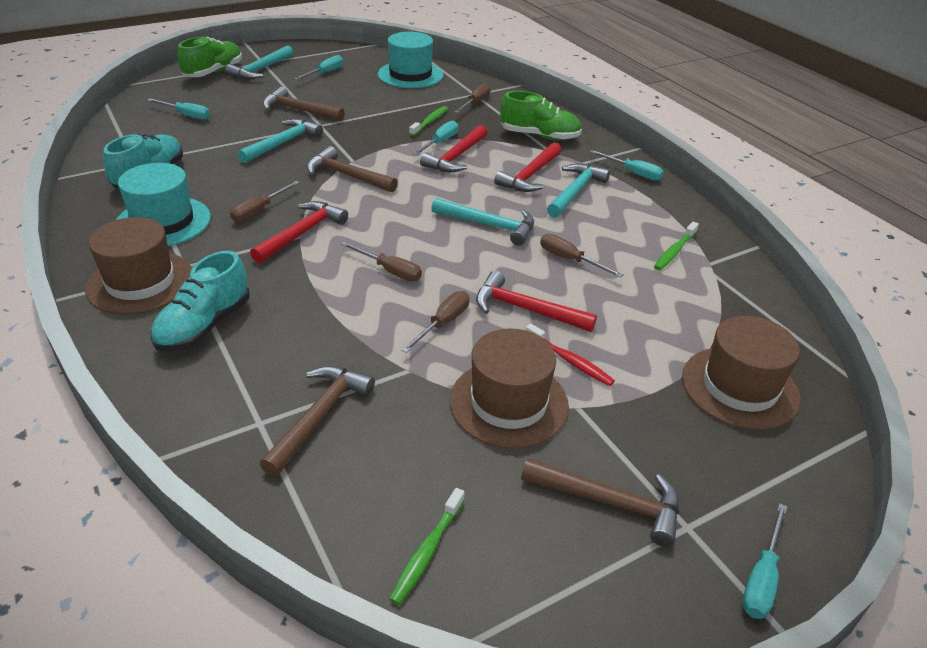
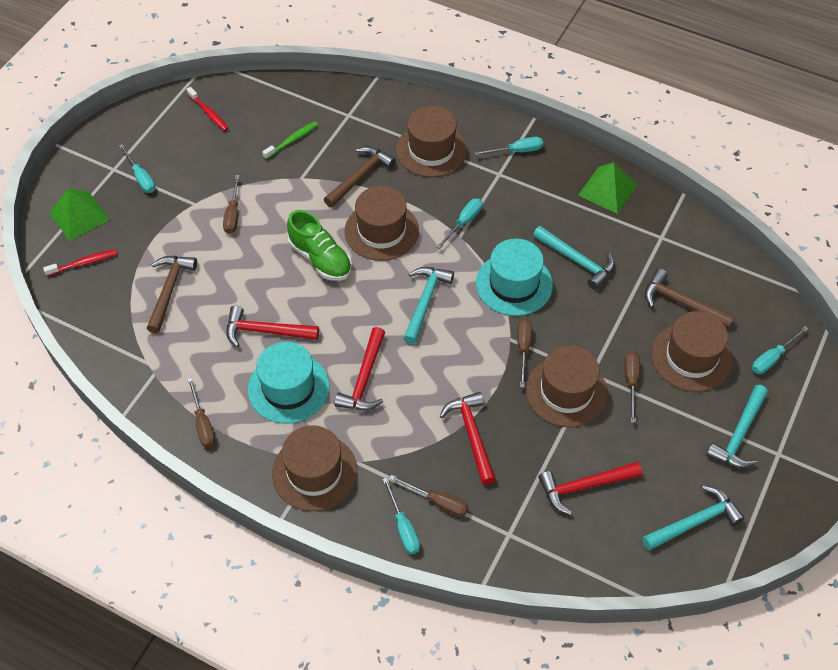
brown hammer: [260,366,375,477] [263,87,345,121] [307,146,398,192] [521,458,679,547] = 4 -> [147,256,197,334] [324,146,396,208] [645,269,735,329] = 3
brown hat: [85,217,192,315] [450,329,569,448] [682,316,801,430] = 3 -> [272,425,357,511] [345,186,419,261] [396,106,467,177] [526,345,608,427] [651,311,732,392] = 5
green pyramid: none = 0 -> [49,189,110,241] [578,162,637,214] = 2
green shoe: [177,37,242,77] [500,91,582,140] = 2 -> [287,210,352,281] = 1
green toothbrush: [389,488,465,605] [409,106,448,136] [654,222,699,270] = 3 -> [262,121,318,159] = 1
red toothbrush: [526,324,615,386] = 1 -> [43,249,117,276] [186,87,228,131] = 2
turquoise shoe: [103,134,183,188] [151,251,250,352] = 2 -> none = 0

